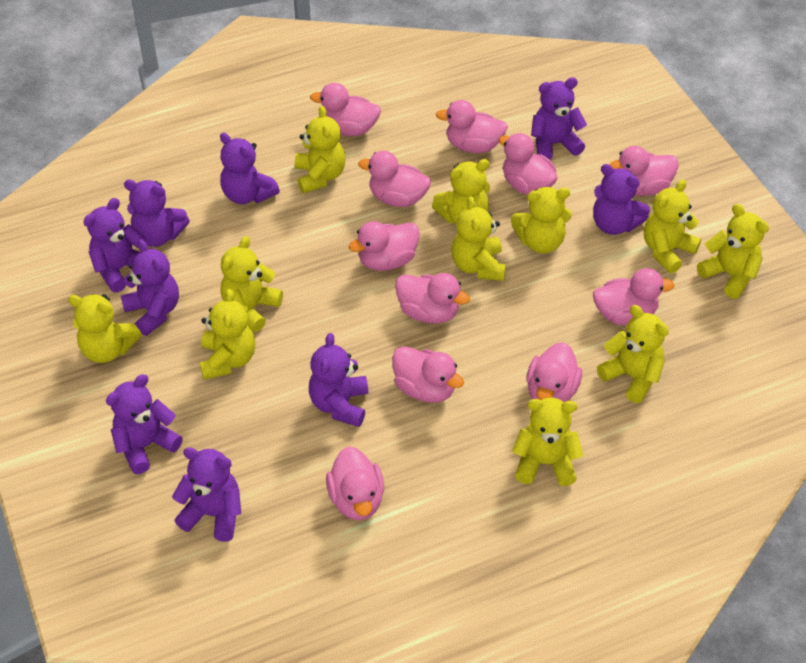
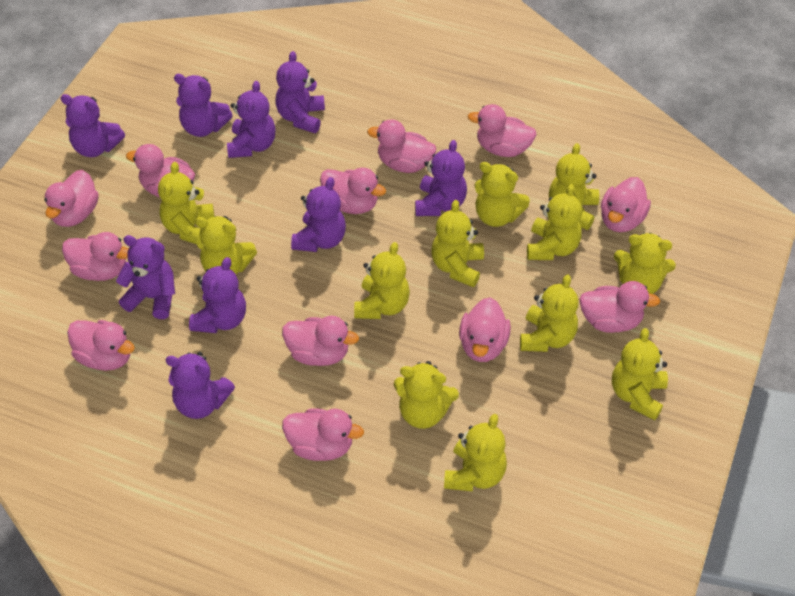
pink duck: [310,83,381,136] [326,446,384,520] [349,221,420,271] [358,151,431,207] [392,346,464,403] [395,273,470,324] [436,100,508,153] [499,133,558,195] [526,342,582,402] [593,268,675,325] [610,146,679,196] = 11 -> [44,170,99,227] [62,232,129,281] [67,320,135,371] [126,144,195,198] [282,316,359,366] [282,409,364,461] [320,168,386,214] [367,119,436,173] [459,298,511,362] [468,104,537,157] [579,281,660,333] [601,177,651,232] = 12
yellow teddy bear: [68,294,142,363] [200,289,255,380] [220,236,283,332] [295,106,345,193] [432,159,490,224] [452,196,506,281] [511,187,572,254] [512,398,583,486] [597,305,669,403] [644,180,701,273] [697,204,769,299] = 11 -> [158,162,214,244] [195,216,257,274] [354,242,410,319] [394,361,459,429] [431,200,484,287] [444,414,507,491] [475,162,530,227] [520,274,579,352] [527,184,582,260] [549,143,599,230] [612,328,668,420] [614,233,676,294] = 12

